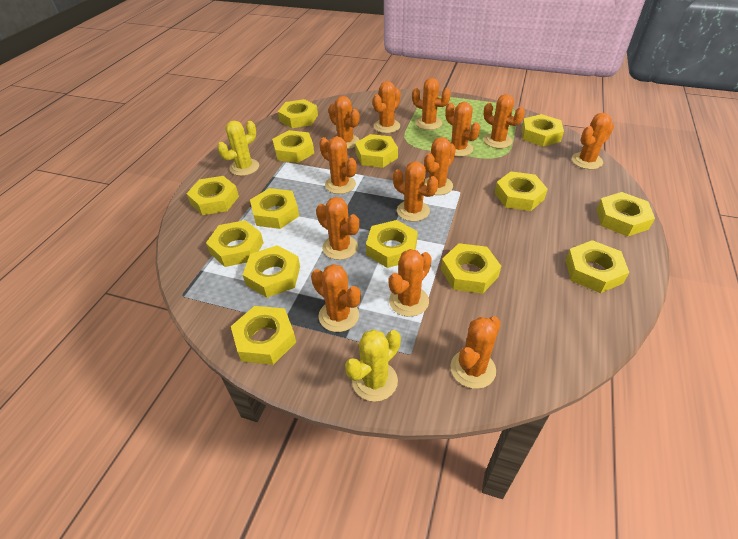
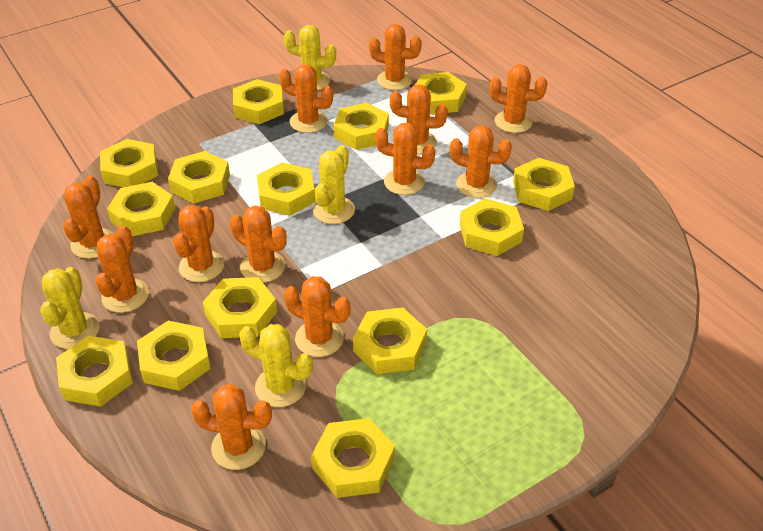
orange cactus: [311,264,361,332] [316,197,359,260] [319,136,357,194] [329,96,359,149] [373,81,401,133] [389,249,432,317] [393,161,438,222] [412,78,451,130] [424,137,456,195] [445,102,480,157] [450,316,501,389] [484,94,525,149] [572,113,614,169] = 13 -> [63,176,113,259] [96,225,149,313] [173,205,224,282] [191,384,272,470] [230,206,287,283] [279,64,333,133] [284,276,351,357] [369,24,422,90] [375,123,436,195] [390,84,448,154] [449,125,512,198] [489,64,548,133] = 12
yellow cactus: [217,120,259,176] [345,329,401,402] = 2 -> [40,267,100,349] [239,324,313,407] [284,25,336,90] [313,145,355,224] = 4

